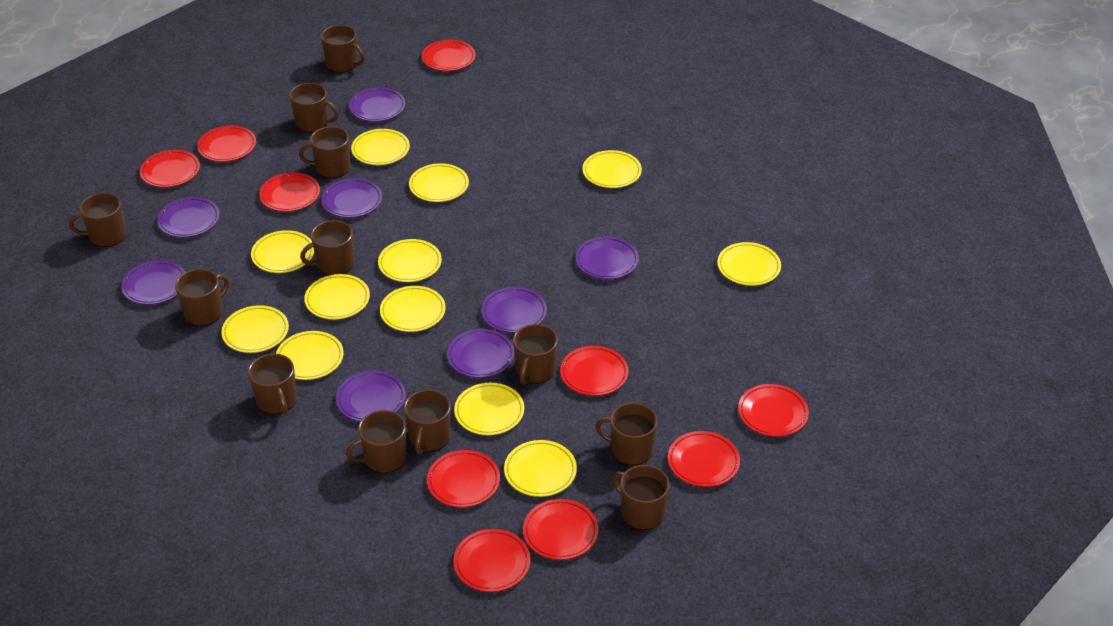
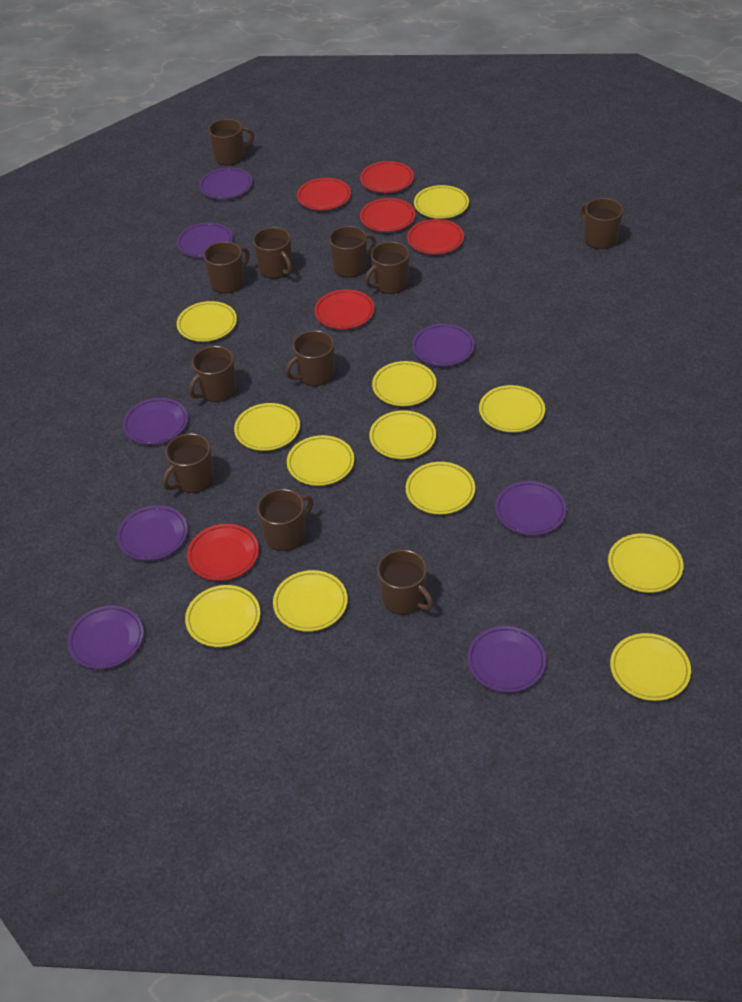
brown mug: [69,193,126,247] [175,269,229,326] [248,354,297,415] [289,83,339,133] [299,127,350,178] [300,220,354,275] [321,25,365,73] [346,410,406,473] [404,390,451,454] [513,324,558,384] [595,403,658,466] [612,465,670,530] = 12 -> [163,433,214,493] [189,346,236,402] [203,242,249,293] [208,119,254,165] [253,227,292,279] [257,489,313,551] [286,330,335,386] [329,226,376,278] [365,242,409,294] [377,550,434,615] [581,198,623,249] = 11
red plate: [140,150,200,187] [197,125,256,162] [259,173,320,212] [421,40,476,71] [427,450,500,507] [453,529,530,592] [523,499,598,560] [560,346,628,396] [668,431,740,487] [738,384,809,437] = 10 -> [187,524,259,581] [297,178,351,210] [314,289,375,329] [360,161,414,193] [360,198,415,232] [407,219,464,255] = 6

